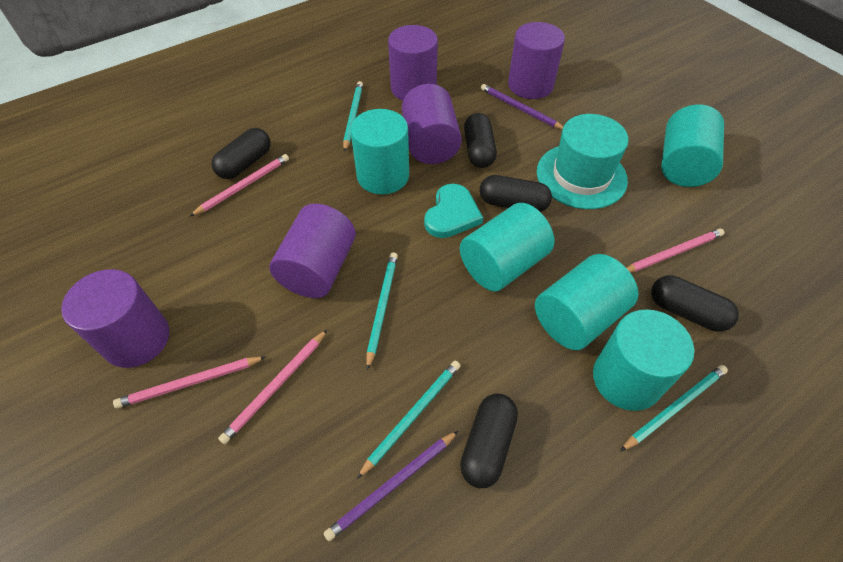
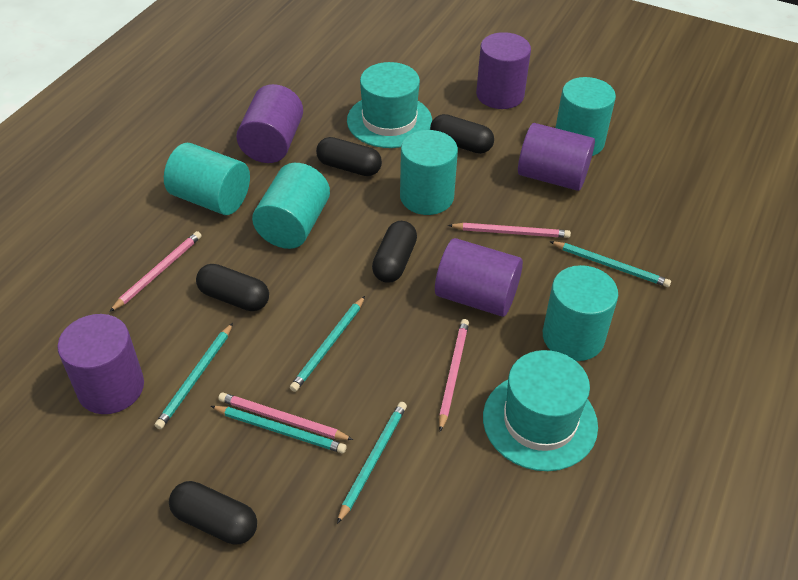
purple pencil: [324,431,458,541] [481,84,564,130] = 2 -> none = 0
turquoise hat: [537,114,628,209] = 1 -> [347,62,432,148] [483,350,598,471] = 2
turquoise heart: [424,184,483,238] = 1 -> none = 0
turquoise pencil: [343,81,363,152] [357,361,461,479] [366,252,398,370] [621,365,728,451] = 4 -> [155,323,233,429] [211,406,346,453] [290,296,365,392] [337,402,407,524] [550,241,671,287] = 5

